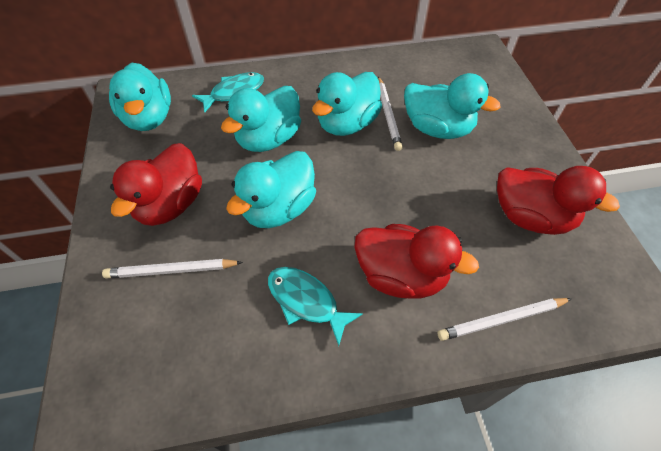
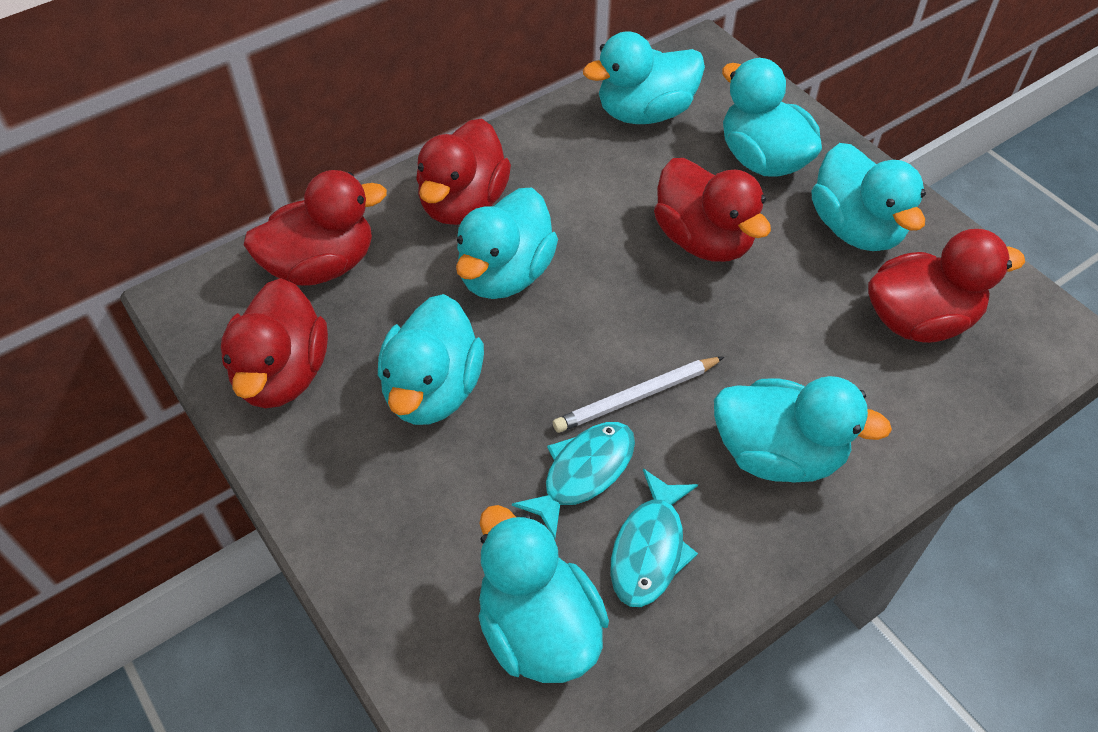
red duck: [110,143,202,226] [354,224,479,298] [497,166,620,235] = 3 -> [221,278,328,409] [244,170,387,286] [416,119,511,225] [654,158,771,262] [868,229,1025,343] = 5
turquoise duck: [109,63,171,131] [221,86,301,152] [226,151,316,228] [312,72,382,136] [404,73,501,139] = 5 -> [378,294,484,425] [456,188,558,299] [478,505,609,683] [583,31,705,124] [714,376,892,483] [722,58,822,177] [812,143,926,251] = 7
white pencil: [102,259,243,279] [378,76,403,151] [438,298,572,341] = 3 -> [553,357,724,433] = 1

